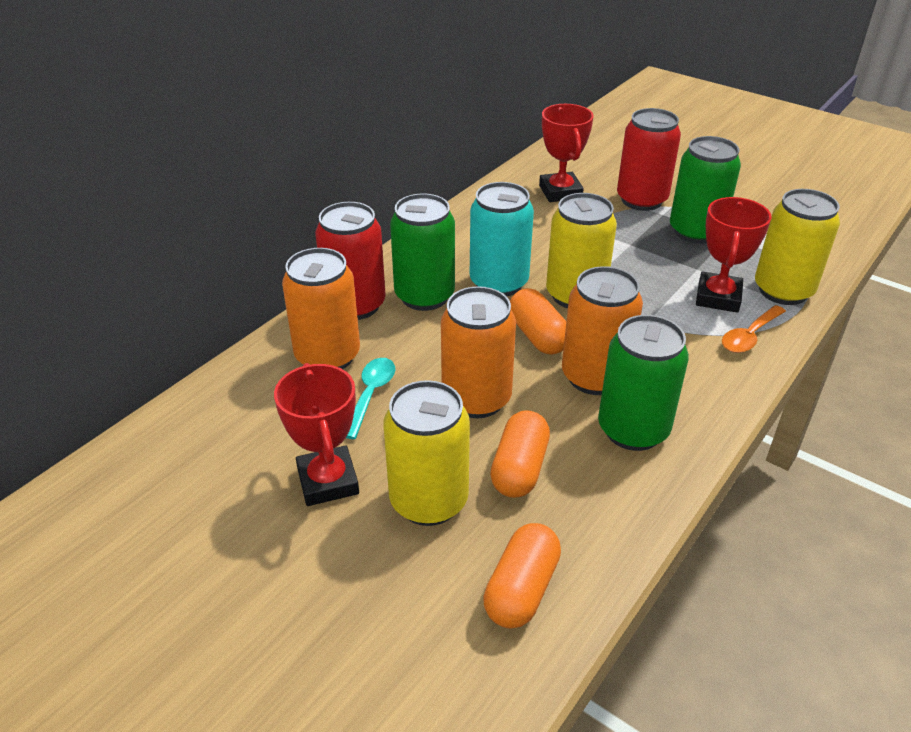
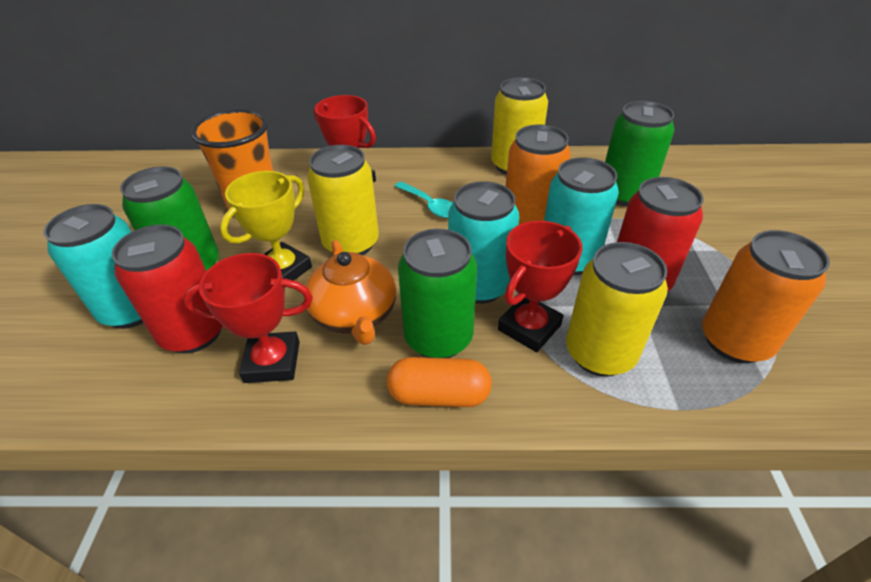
orange can: [282,248,360,369] [441,286,516,418] [562,266,643,395] = 3 -> [506,125,571,225] [702,230,830,363] = 2
orange capsule: [483,523,561,629] [490,410,550,498] [510,288,566,355] = 3 -> [387,357,492,407] = 1
orange cup: none = 0 -> [191,109,273,210] = 1
orange spoon: [722,305,786,353] = 1 -> none = 0
orange teapot: none = 0 -> [304,240,396,345] = 1
turquoise can: [470,182,534,296] = 1 -> [43,204,143,329] [448,181,520,304] [544,157,619,275] = 3
yellow trophy: none = 0 -> [220,171,312,281] = 1

